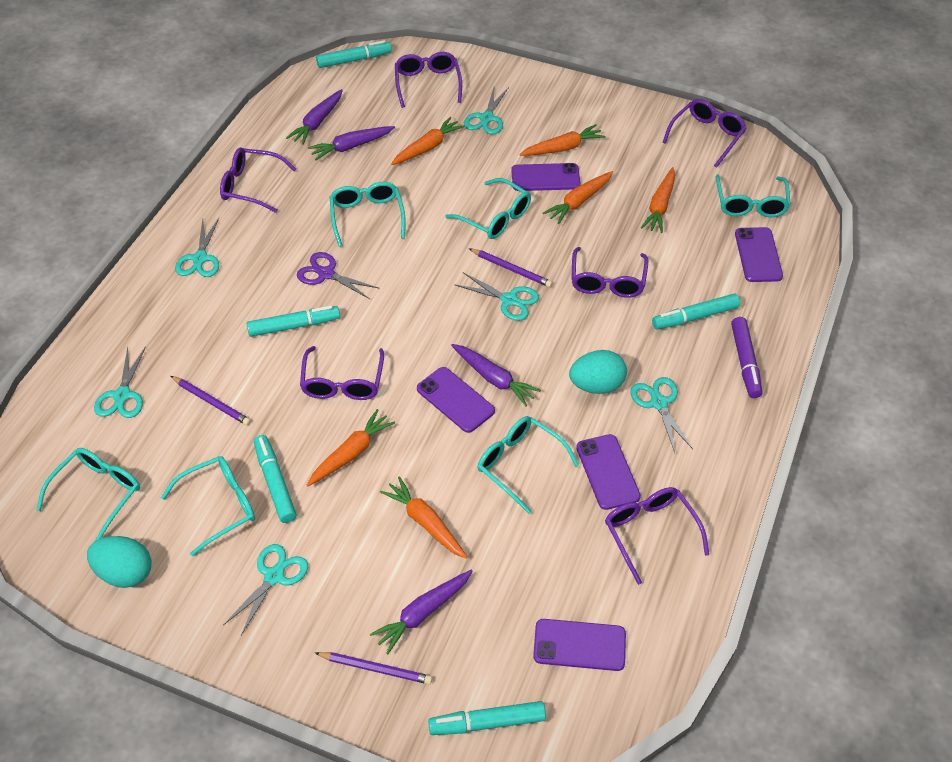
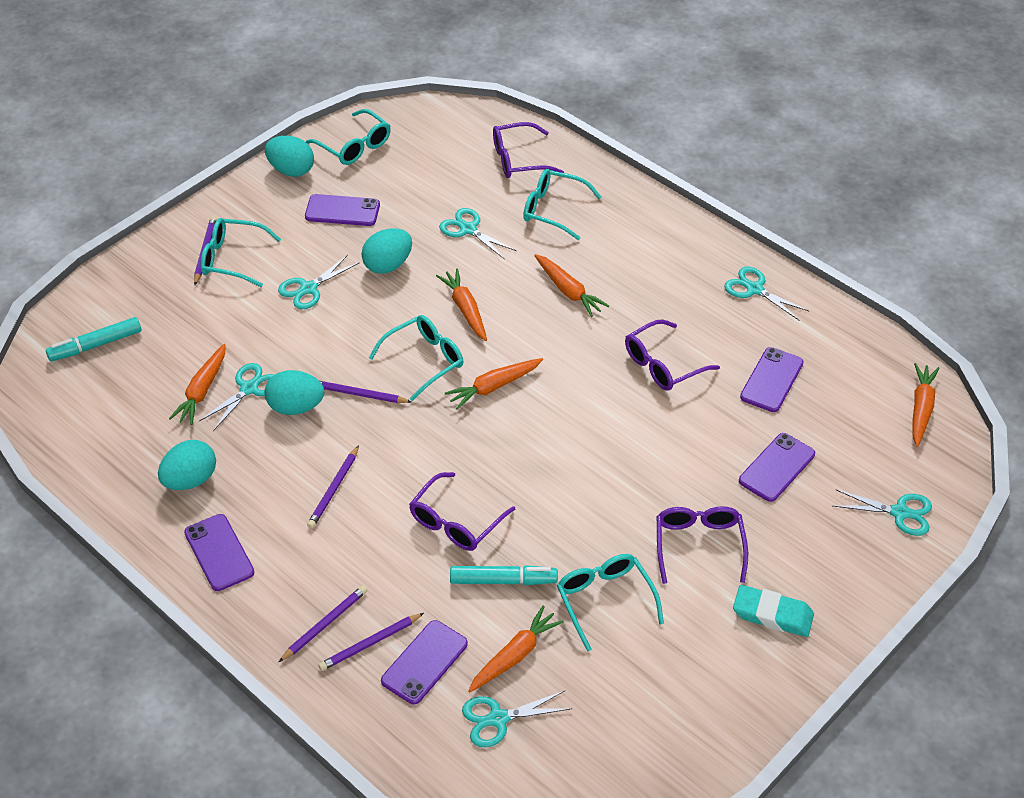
purple carrot: [286,89,343,145] [308,126,395,160] [370,570,473,654] [451,344,541,406] = 4 -> none = 0
purple glasses: [220,148,296,213] [300,346,384,400] [395,52,462,108] [571,247,648,298] [605,487,709,585] [663,99,746,168] = 6 -> [409,472,516,551] [493,122,564,178] [625,319,720,391] [657,506,748,584] = 4
purple marker: [731,317,762,398] = 1 -> none = 0
purple pencil: [171,376,251,425] [315,652,433,684] [469,248,553,287] = 3 -> [194,216,217,285] [279,585,367,662] [307,445,359,529] [318,613,424,671] [320,381,412,403] = 5
purple scissors: [297,252,380,299] = 1 -> none = 0
turquoise egg: [87,536,152,588] [569,350,627,394] = 2 -> [158,440,216,490] [265,136,314,177] [265,370,324,415] [362,228,412,274] = 4
turquoise eraser: none = 0 -> [733,585,814,637] = 1
turquoise glasses: [36,448,140,542] [161,456,255,556] [330,182,406,247] [446,178,531,239] [478,416,579,514] [716,175,791,217] = 6 -> [200,218,281,287] [306,109,391,165] [369,315,464,401] [523,169,602,240] [557,554,664,652] = 5
turquoise marker: [247,305,340,337] [254,435,296,523] [316,40,392,68] [428,701,546,735] [652,293,740,329] = 5 -> [46,317,141,362] [450,565,558,585] = 2

